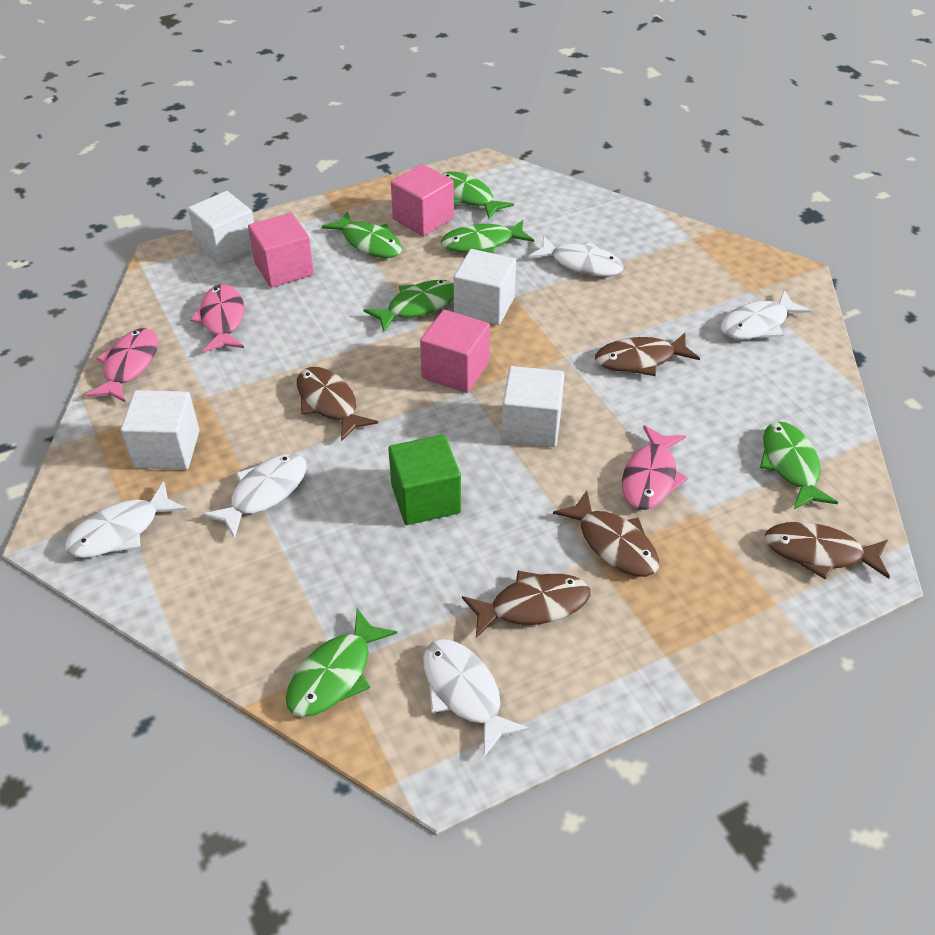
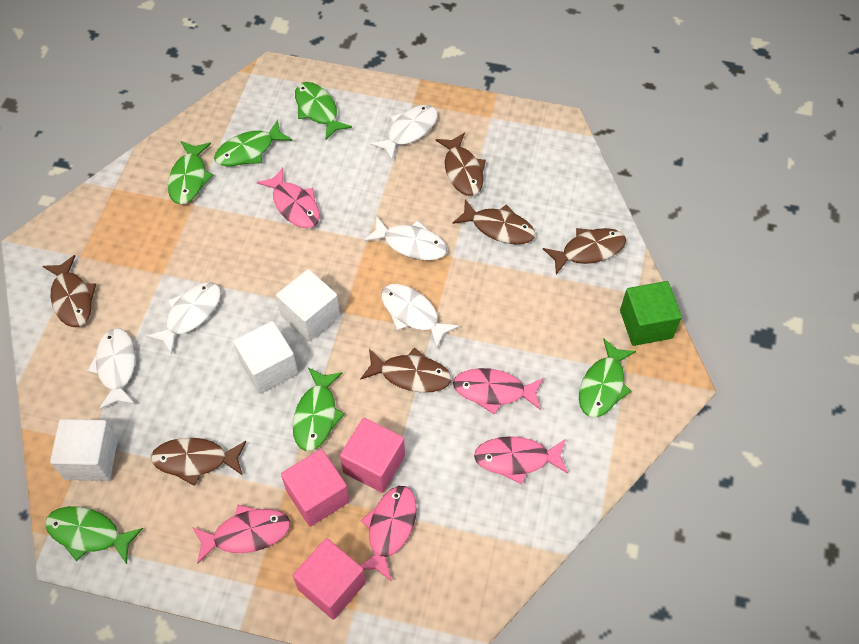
brown fish: [297,367,378,441] [462,571,591,638] [553,491,659,577] [595,333,700,376] [764,522,890,580] = 5 -> [43,255,96,327] [151,437,246,486] [360,348,451,393] [435,133,486,196] [452,199,535,244] [543,228,626,275] = 6
pink fish: [86,328,158,402] [190,284,244,352] [622,425,688,510] = 3 -> [192,505,290,564] [257,167,320,228] [360,486,417,582] [453,368,544,415] [474,436,568,485] = 5
white cube: [121,390,199,470] [188,191,254,266] [454,249,516,325] [502,366,564,447] = 4 -> [50,419,118,481] [233,321,298,394] [276,269,340,341] = 3

